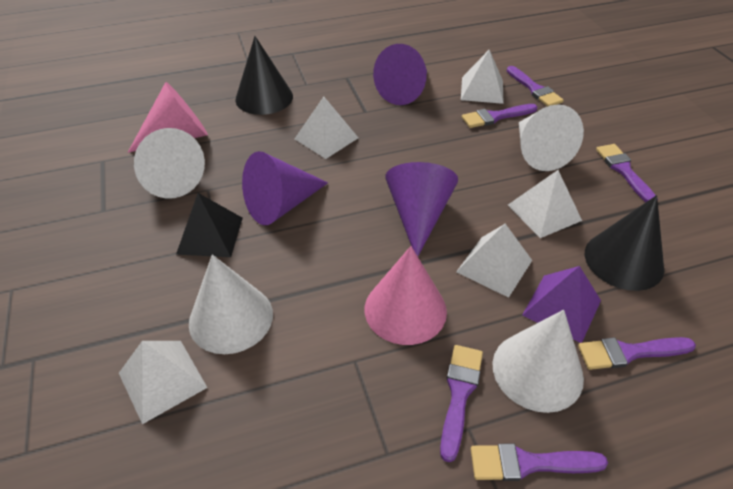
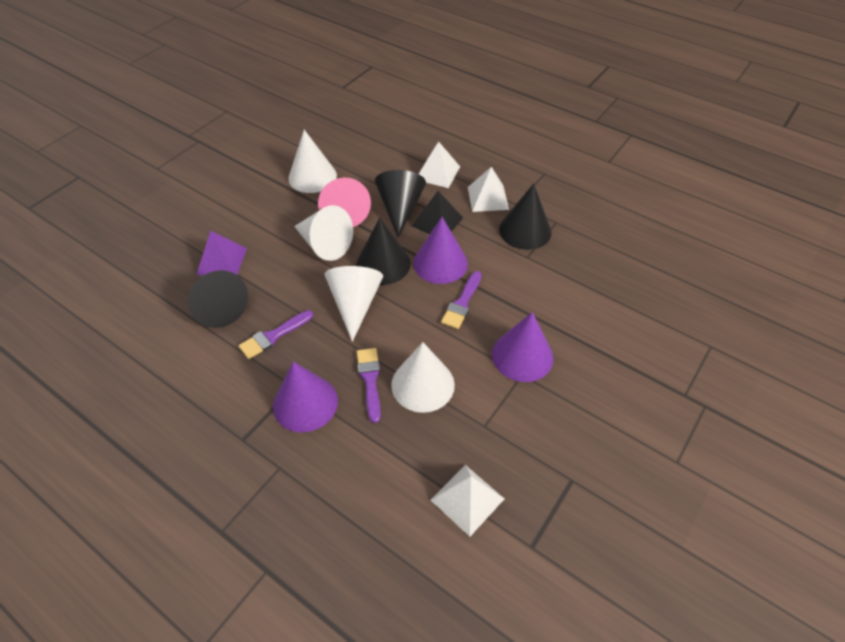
black cone: [235,36,293,115] [585,195,664,291] = 2 -> [188,270,248,328] [356,218,411,285] [375,170,426,237] [499,183,551,250] = 4
pink cone: [128,82,208,153] [365,246,447,345] = 2 -> [318,177,371,227] = 1
purple brush: [440,345,483,462] [462,104,537,128] [471,444,608,481] [507,66,564,107] [578,337,696,370] [596,144,658,202] = 6 -> [239,310,313,359] [357,348,381,423] [441,271,482,329] = 3
white pyramid: [119,341,207,424] [295,97,358,159] [456,224,532,298] [461,50,504,104] [508,170,582,238] = 5 -> [419,141,460,188] [431,465,504,537] [468,167,509,212] = 3

